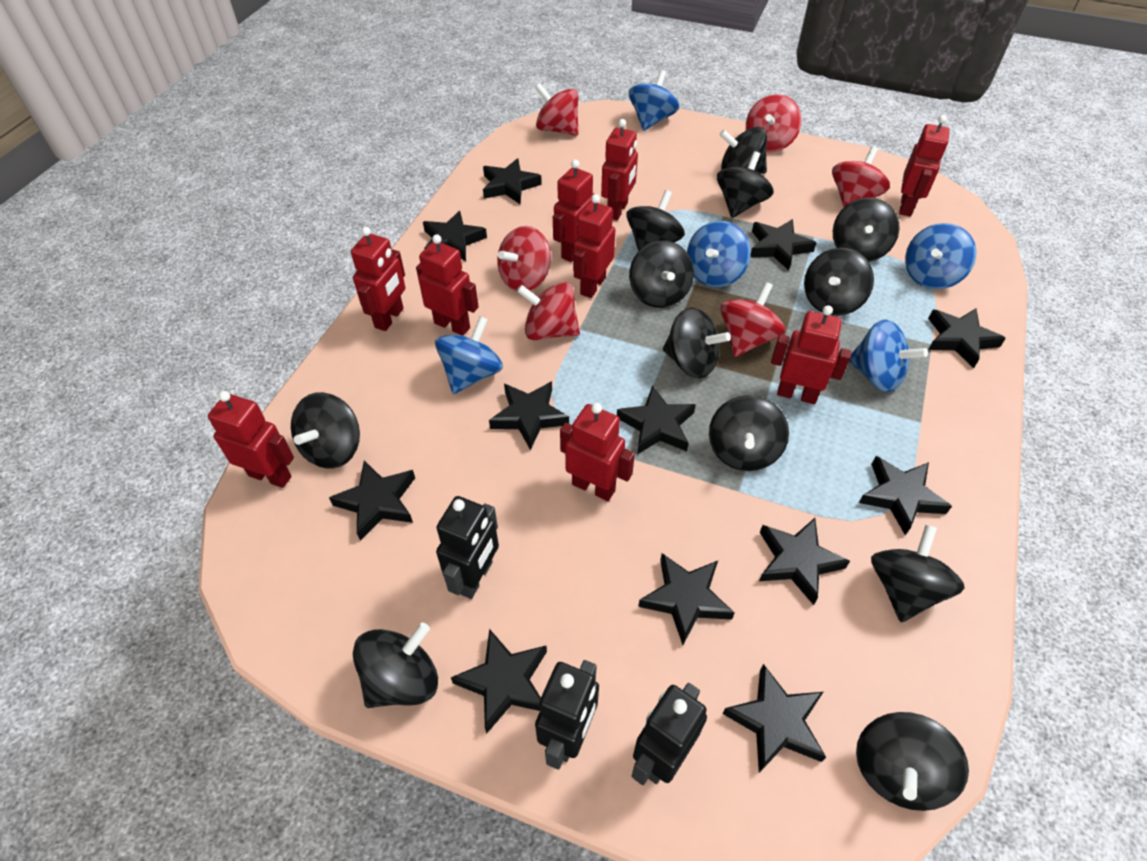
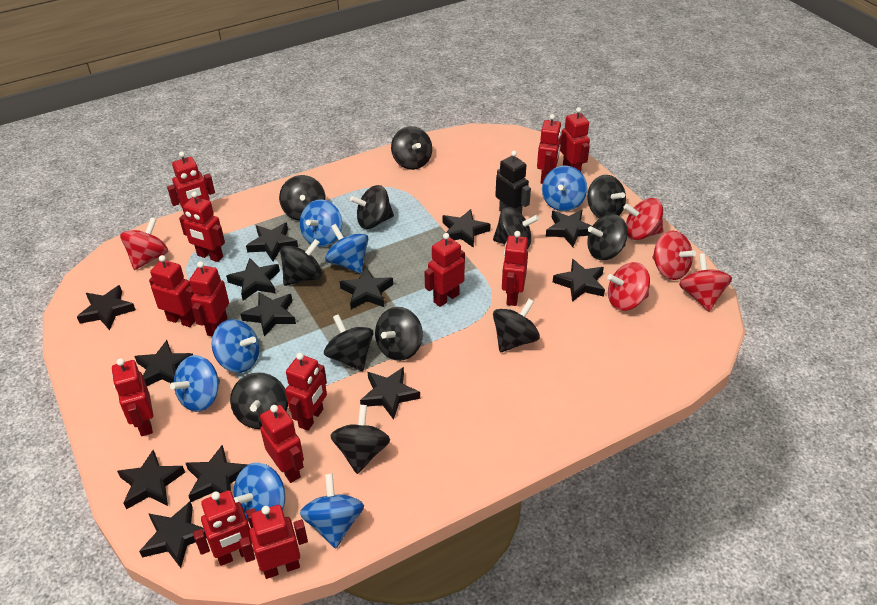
black robot: [436,496,499,599] [535,660,599,770] [632,683,707,785] = 3 -> [495,151,531,214] = 1
black star: [329,460,415,541] [423,211,487,261] [451,629,547,734] [483,158,542,204] [489,381,569,450] [617,385,696,455] [638,553,735,645] [722,664,826,773] [750,219,817,270] [759,518,850,605] [859,456,952,535] [928,308,1006,368] = 12 -> [77,285,136,330] [117,450,185,509] [134,340,193,386] [139,502,207,568] [186,445,248,502] [226,258,280,300] [240,292,296,337] [246,222,298,261] [340,267,393,309] [360,367,420,420] [443,209,491,248] [546,210,592,247] [553,259,605,302] = 13
blue spinning top: [435,316,503,394] [629,70,679,131] [687,221,751,287] [849,320,928,392] [905,223,976,289] = 5 -> [170,355,220,412] [211,319,260,373] [234,463,285,522] [300,199,342,247] [300,474,364,549] [325,224,368,274] [542,166,587,211] = 7
red robot: [208,391,294,488] [351,227,406,331] [416,234,479,336] [553,160,594,262] [560,403,635,501] [573,194,615,298] [601,119,638,221] [771,305,851,404] [899,115,950,217] = 9 -> [112,358,153,436] [149,255,195,327] [167,152,215,215] [179,191,225,262] [189,261,229,337] [193,490,256,566] [239,505,308,579] [260,405,304,483] [285,353,327,431] [424,233,465,307] [502,231,528,306] [537,114,562,184] [560,107,590,172] = 13
red spinning top: [497,226,551,291] [517,282,580,340] [535,83,578,136] [720,282,785,357] [746,94,802,152] [832,146,890,207] = 6 -> [120,217,168,270] [607,262,650,311] [623,198,663,240] [652,230,696,280] [679,253,732,311] = 5

